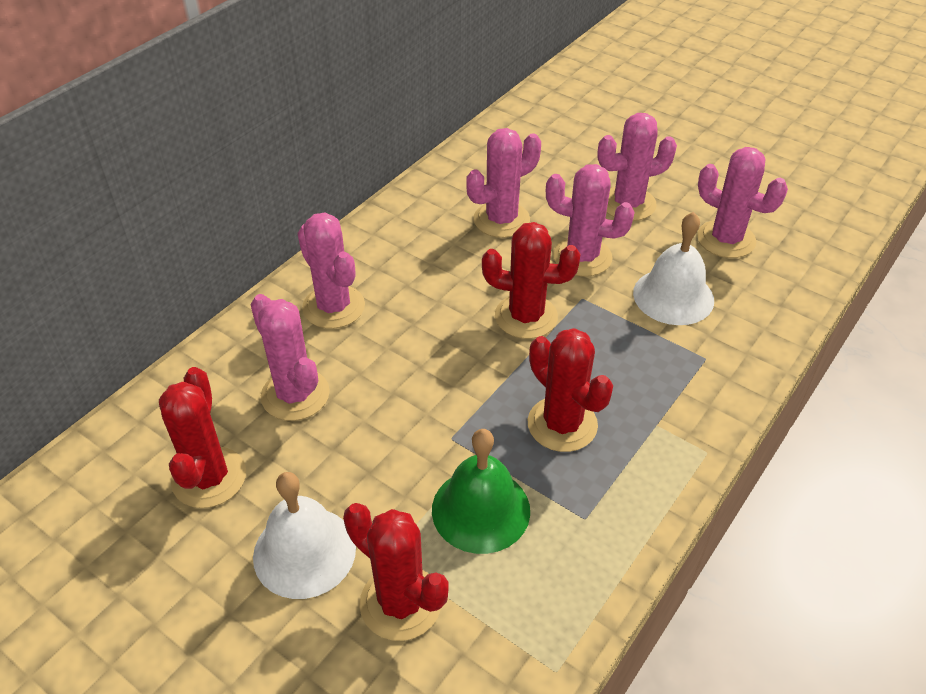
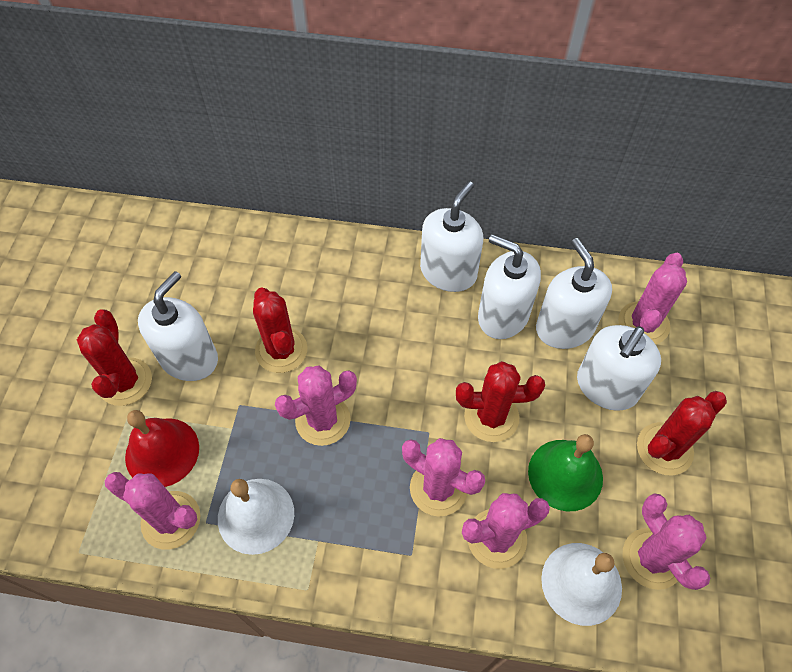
red bell: none = 0 -> [125,410,199,487] = 1
white soap dispenser: none = 0 -> [138,271,218,381] [420,181,483,292] [478,235,541,339] [536,238,612,349] [577,325,661,411] = 5

